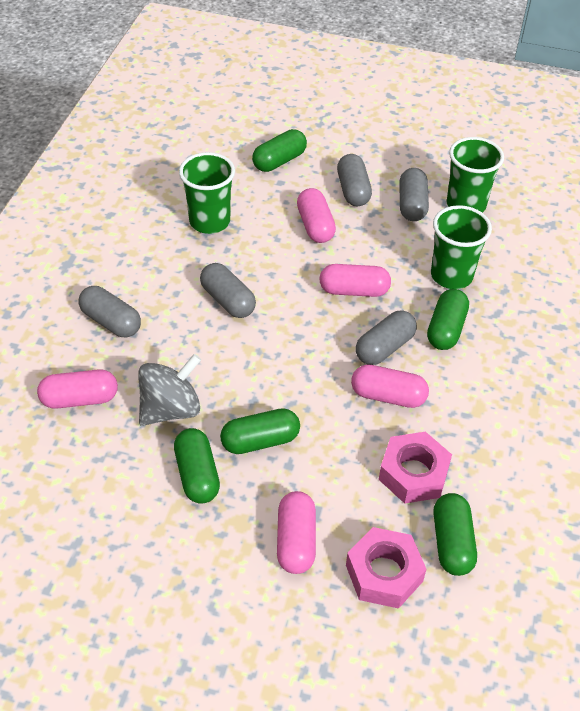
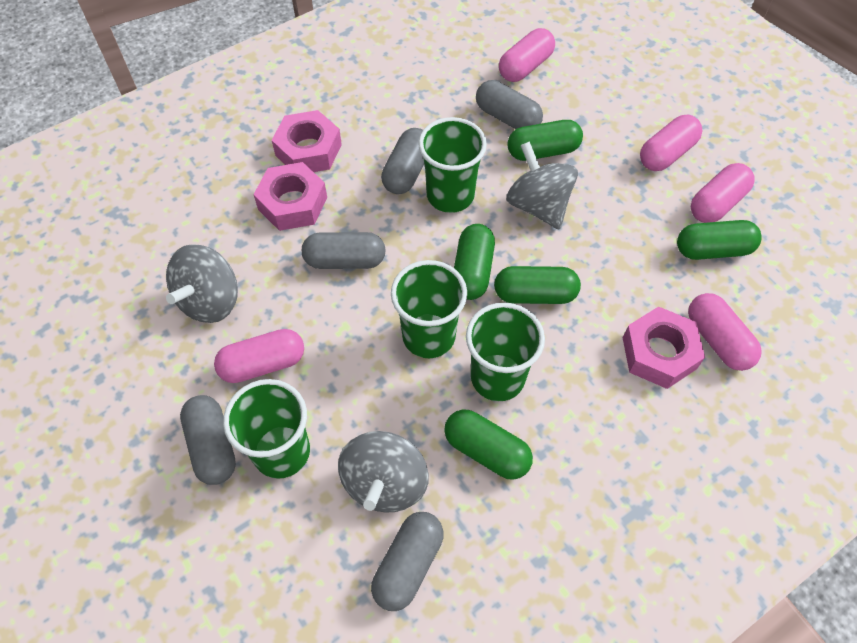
green cup: [179,152,235,234] [431,205,492,289] [447,137,504,213] = 3 -> [223,379,310,479] [391,260,467,358] [418,117,487,213] [466,302,545,401] = 4
grey spinning top: [138,354,201,426] = 1 -> [166,244,238,323] [338,431,429,513] [506,141,578,230] = 3
pink nut: [346,527,426,609] [379,431,452,504] = 2 -> [253,162,327,231] [272,110,342,172] [623,306,705,389] = 3

